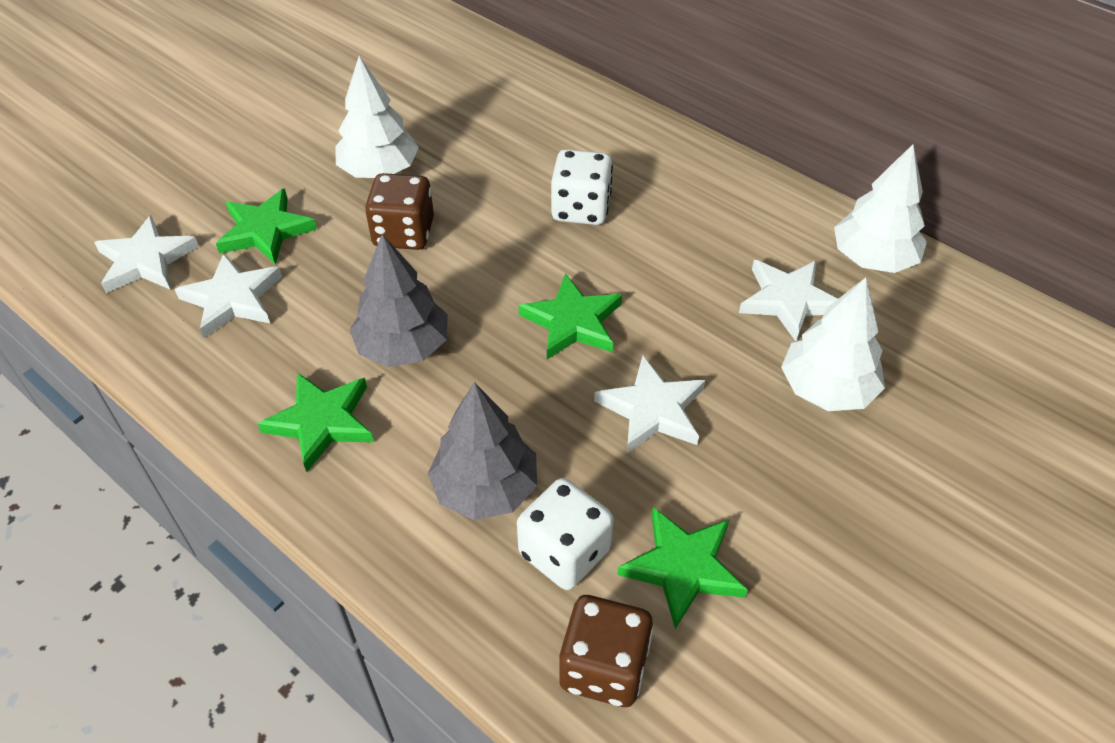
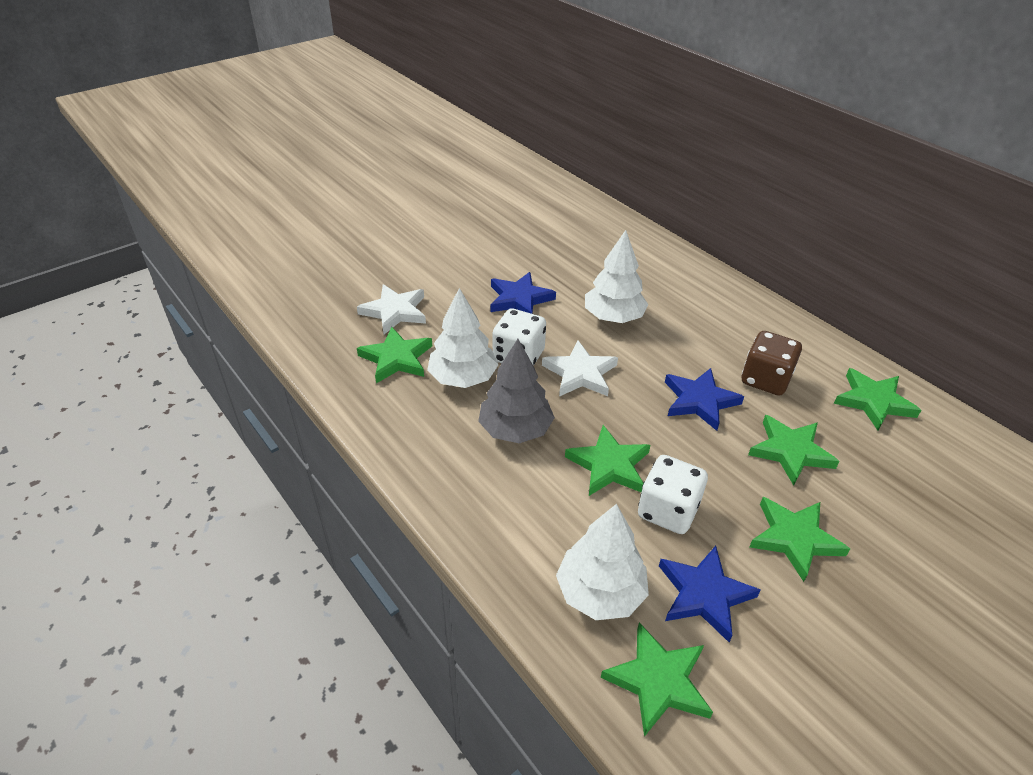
blue star: none = 0 -> [491,272,556,314] [659,546,761,642] [665,368,744,431] = 3
brown dice: [365,173,434,250] [559,595,653,707] = 2 -> [742,331,802,396] = 1
green star: [216,188,317,265] [258,373,374,472] [518,273,622,359] [618,507,748,629] = 4 -> [357,327,432,384] [565,425,650,496] [601,623,713,737] [748,415,840,485] [750,497,850,582] [834,368,921,431] = 6
grey tree: [350,234,448,367] [428,382,537,520] = 2 -> [478,339,555,443] = 1
white star: [94,215,199,293] [175,253,282,338] [594,356,705,453] [739,260,838,341] = 4 -> [357,284,426,334] [542,341,618,397] = 2

